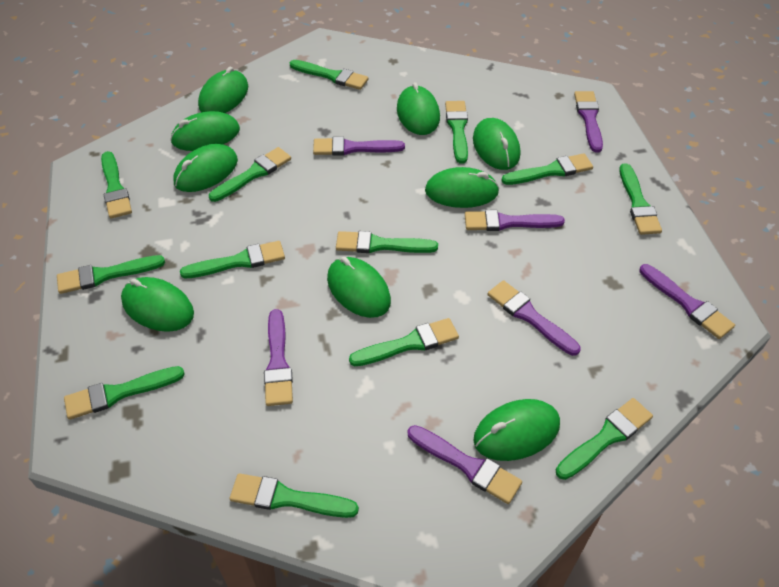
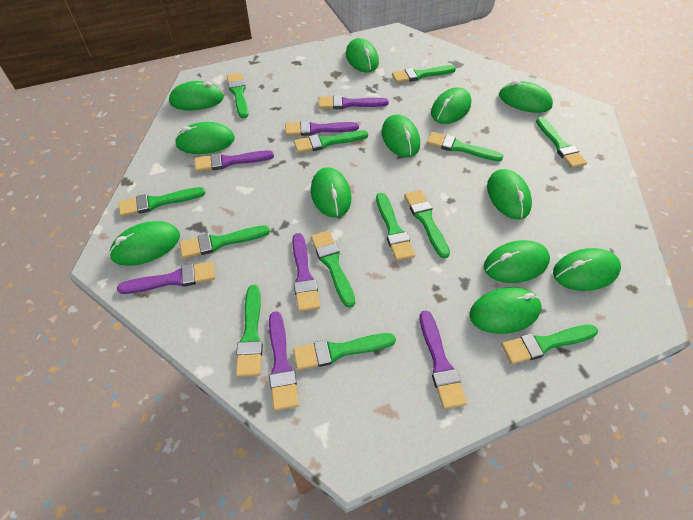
green mouse: [121,277,194,332] [170,111,240,151] [173,144,238,192] [198,67,248,113] [327,257,391,318] [397,82,440,135] [425,167,500,208] [473,118,520,170] [473,399,560,461] = 9 -> [109,221,180,266] [169,81,224,111] [175,122,235,154] [311,167,351,218] [346,38,379,73] [381,115,420,157] [431,87,472,124] [469,287,541,334] [484,240,550,283] [487,169,532,219] [499,80,553,113] [553,248,621,291] = 12

